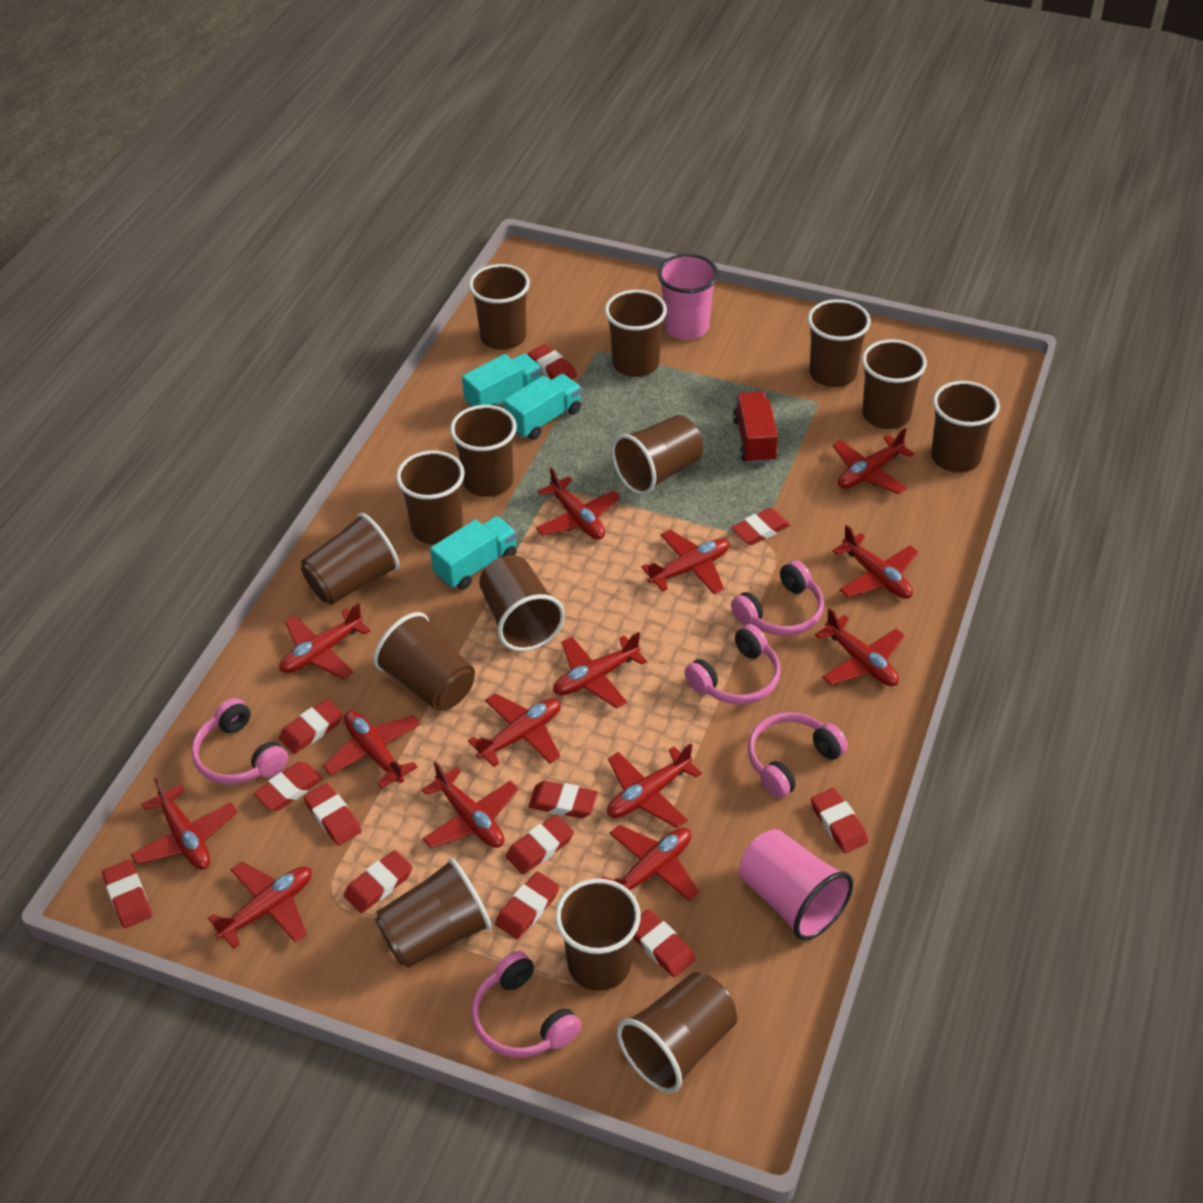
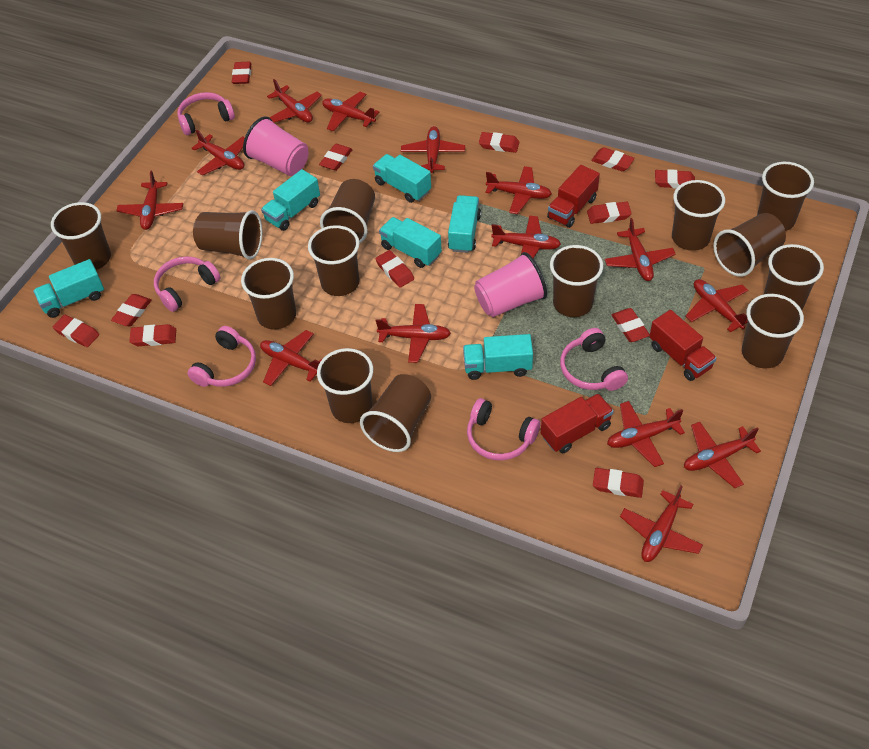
brown cup: [301,513,399,605] [373,612,475,711] [375,858,492,968] [396,451,465,545] [450,405,517,497] [469,264,530,350] [479,555,565,651] [555,878,641,991] [605,290,667,377] [612,415,703,495] [617,972,737,1093] [808,299,871,387] [862,339,927,429] [931,381,1000,473] = 14 -> [51,202,111,270] [193,210,262,260] [241,258,296,330] [308,225,360,296] [317,348,373,423] [320,179,375,243] [360,374,431,452] [550,245,603,317] [672,180,725,251] [713,213,786,277] [742,294,804,368] [757,162,814,231] [764,244,824,310] = 13
red truck: [733,392,778,464] = 1 -> [541,394,614,453] [547,165,600,228] [649,310,716,381] = 3
turquoise truck: [430,516,517,590] [462,354,542,407] [503,374,582,440] = 3 -> [33,259,104,318] [261,169,320,231] [373,154,431,203] [379,217,442,268] [448,195,481,253] [463,334,533,380] = 6

